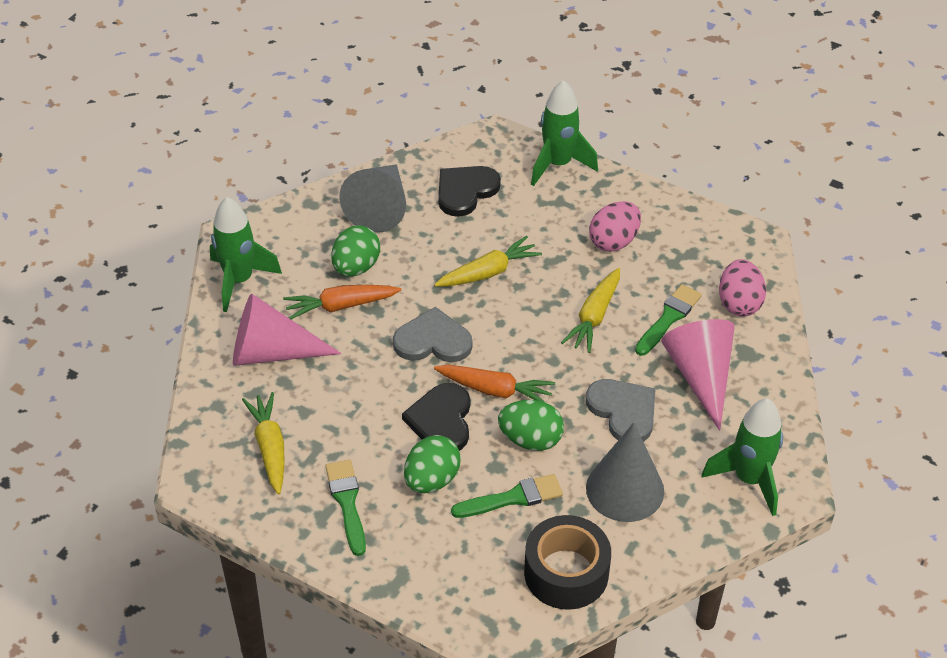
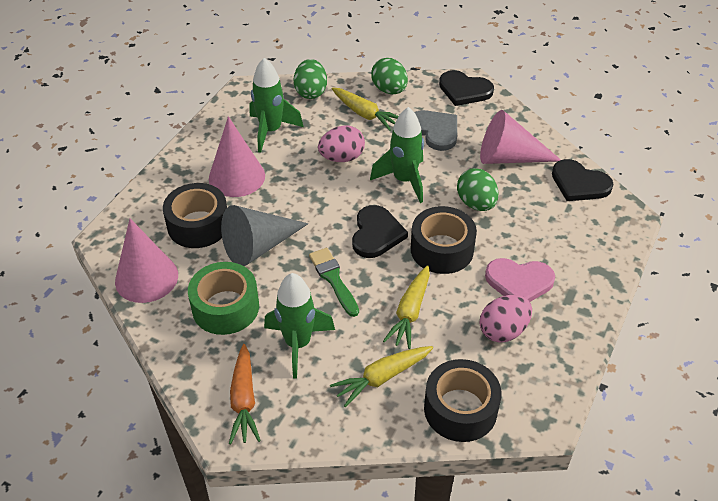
black heart: [402,383,470,451] [438,166,501,217] = 2 -> [352,205,408,258] [439,70,494,106] [552,159,613,201] = 3
black tape: [524,515,611,610] = 1 -> [163,183,227,248] [411,206,477,274] [424,359,502,442] = 3
green brush: [325,460,366,556] [451,474,563,518] [635,284,702,356] = 3 -> [309,248,359,317] = 1
green tape: none = 0 -> [188,262,259,335] = 1
grey cone: [339,164,406,233] [586,422,664,522] = 2 -> [221,205,308,266] = 1
grey heart: [393,307,473,362] [586,379,655,442] = 2 -> [414,110,457,151] = 1
orange carrot: [283,285,401,319] [434,365,555,402] = 2 -> [229,344,261,444] = 1
pink cone: [233,294,341,366] [661,319,735,431] = 2 -> [115,219,178,303] [209,116,265,197] [480,110,561,164] = 3
pink heart: none = 0 -> [485,258,555,302] = 1

